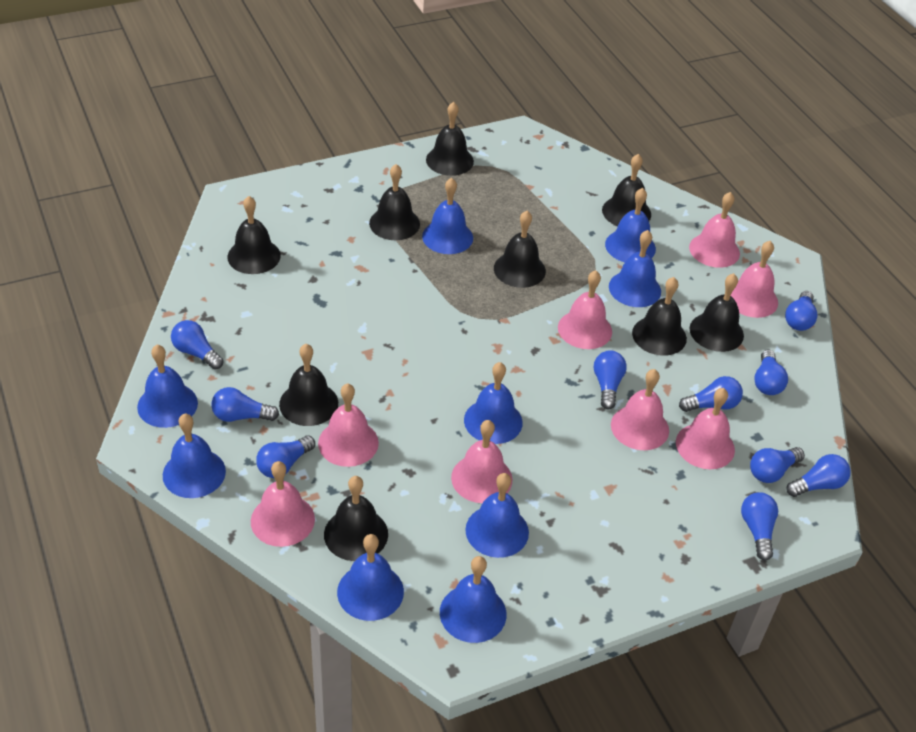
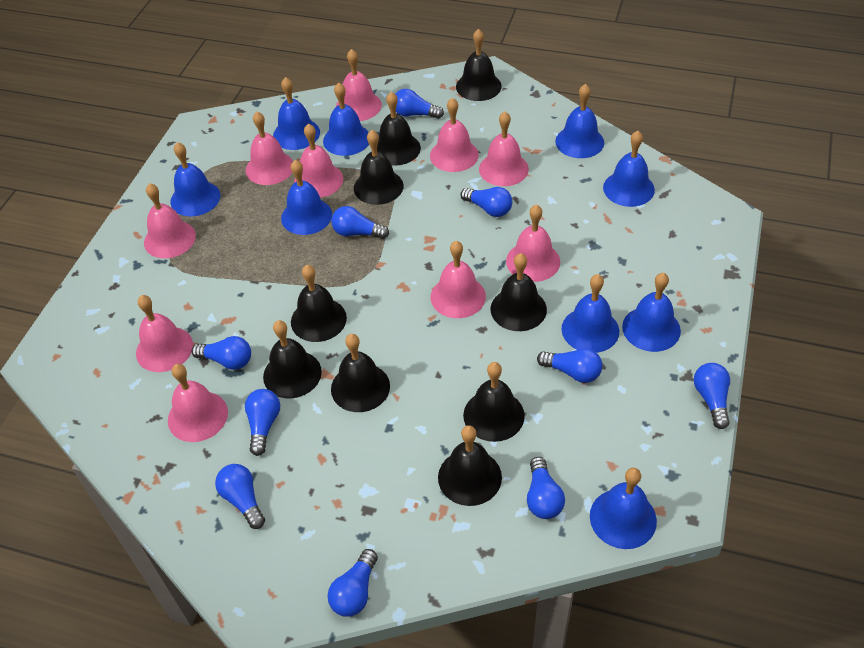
pink bell: [251,461,315,547] [318,383,379,467] [451,420,512,503] [558,270,612,349] [611,369,669,450] [676,388,735,469] [689,192,740,268] [731,241,778,318] = 8 -> [136,295,193,372] [144,183,196,258] [168,364,228,442] [246,112,293,185] [294,123,343,198] [336,49,382,121] [430,98,479,172] [431,241,486,318] [479,112,529,186] [506,204,560,282] = 10

